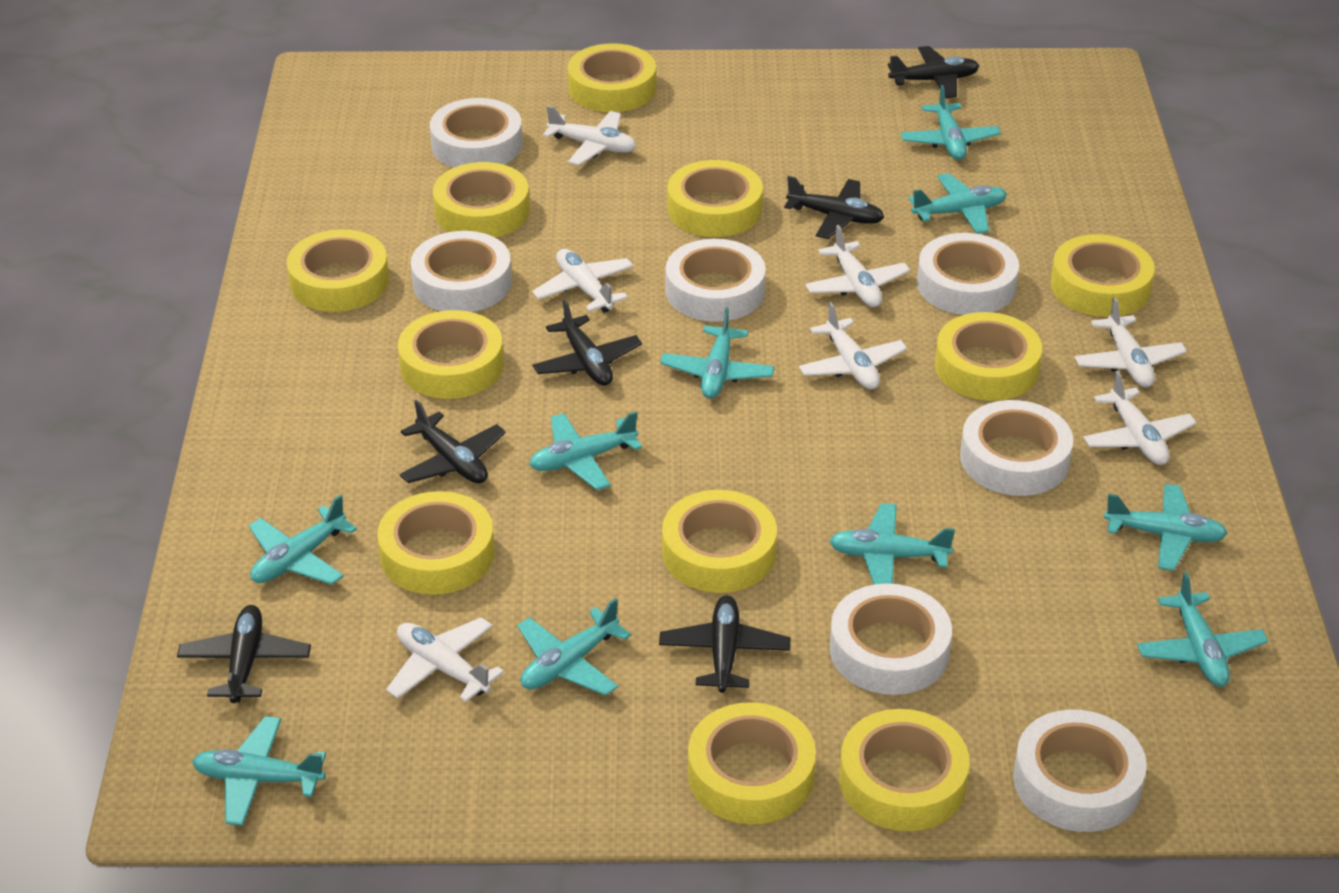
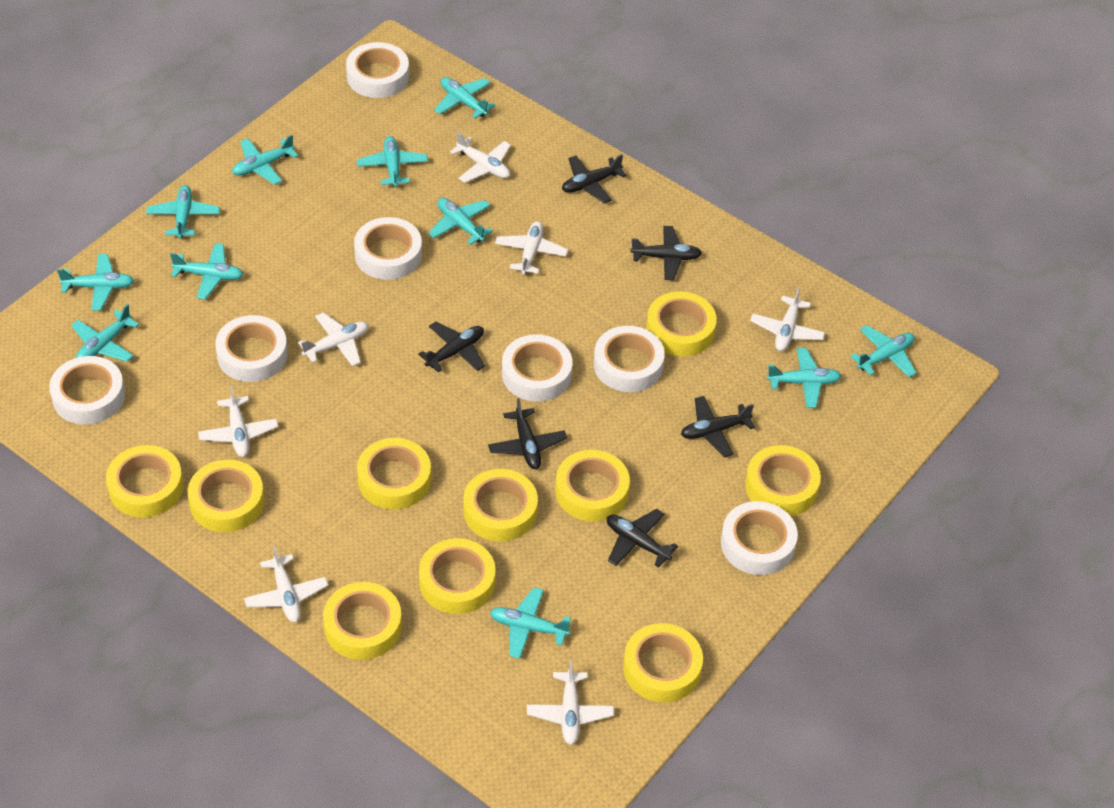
turquoise plane: [192,716,326,826] [249,494,357,585] [517,598,631,696] [529,412,642,490] [660,307,775,398] [829,503,955,585] [901,85,1001,160] [908,173,1007,234] [1104,484,1228,571] [1137,572,1268,687] = 10 -> [57,254,134,310] [71,304,139,362] [146,185,220,239] [170,243,244,299] [232,135,298,185] [357,136,428,187] [428,198,493,245] [434,77,495,118] [490,587,571,659] [767,348,841,408] [851,325,917,378] = 11
yellow tape: [287,229,389,312] [377,491,494,595] [398,310,504,399] [433,162,530,238] [568,43,656,112] [662,490,777,593] [668,160,763,237] [688,702,816,824] [839,709,970,831] [935,312,1042,401] [1051,234,1155,317] = 11 -> [106,445,183,517] [188,460,265,532] [323,582,402,660] [357,438,431,509] [419,538,496,614] [463,469,538,541] [555,450,630,521] [623,623,703,702] [646,291,717,357] [745,445,821,516] = 10

